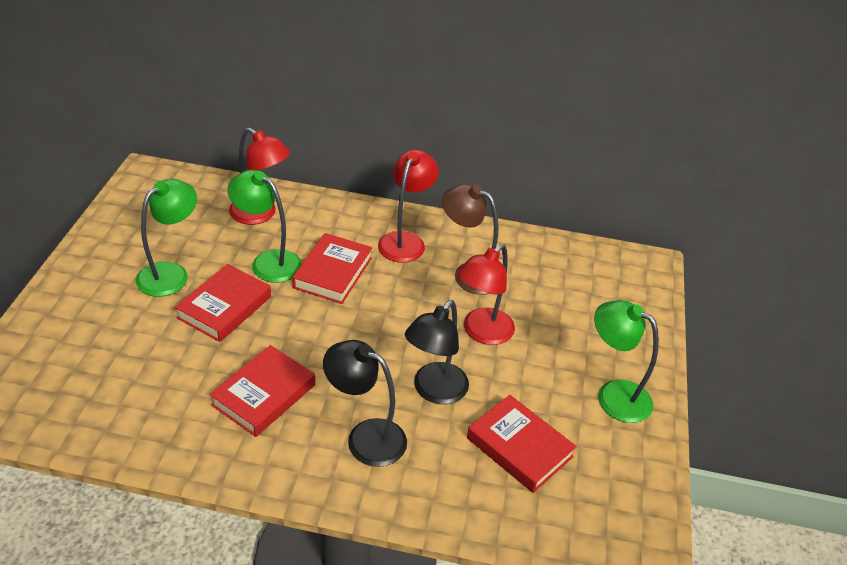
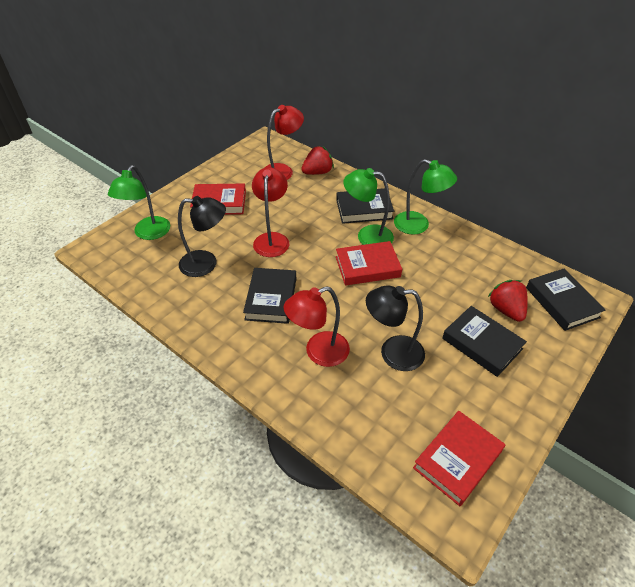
black book: none = 0 -> [243,268,296,324] [336,188,394,224] [442,306,527,377] [526,268,606,331] = 4
brown lamp: [442,184,498,295] = 1 -> none = 0
red book: [175,264,271,342] [209,345,315,437] [292,233,372,304] [467,395,577,493] = 4 -> [190,184,246,215] [336,241,402,286] [413,411,505,506] = 3
red strawberry: none = 0 -> [301,146,334,175] [488,280,528,322] = 2

